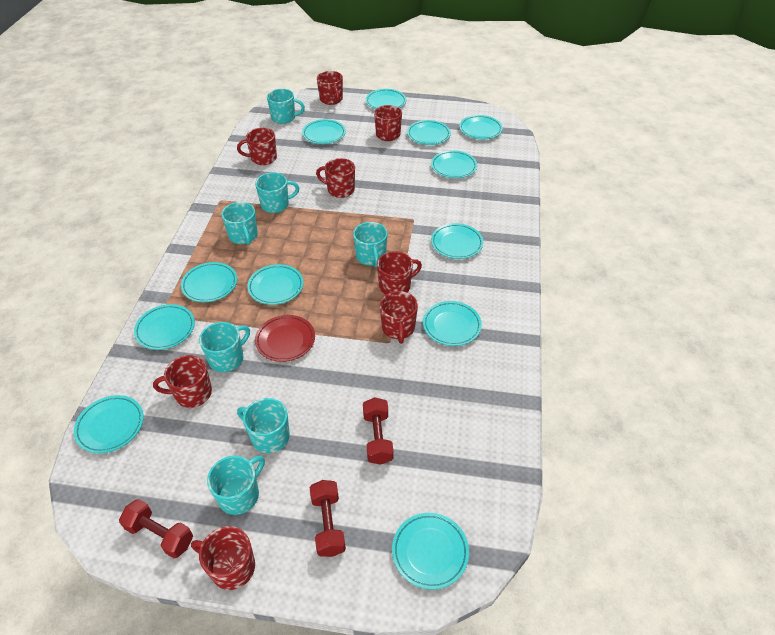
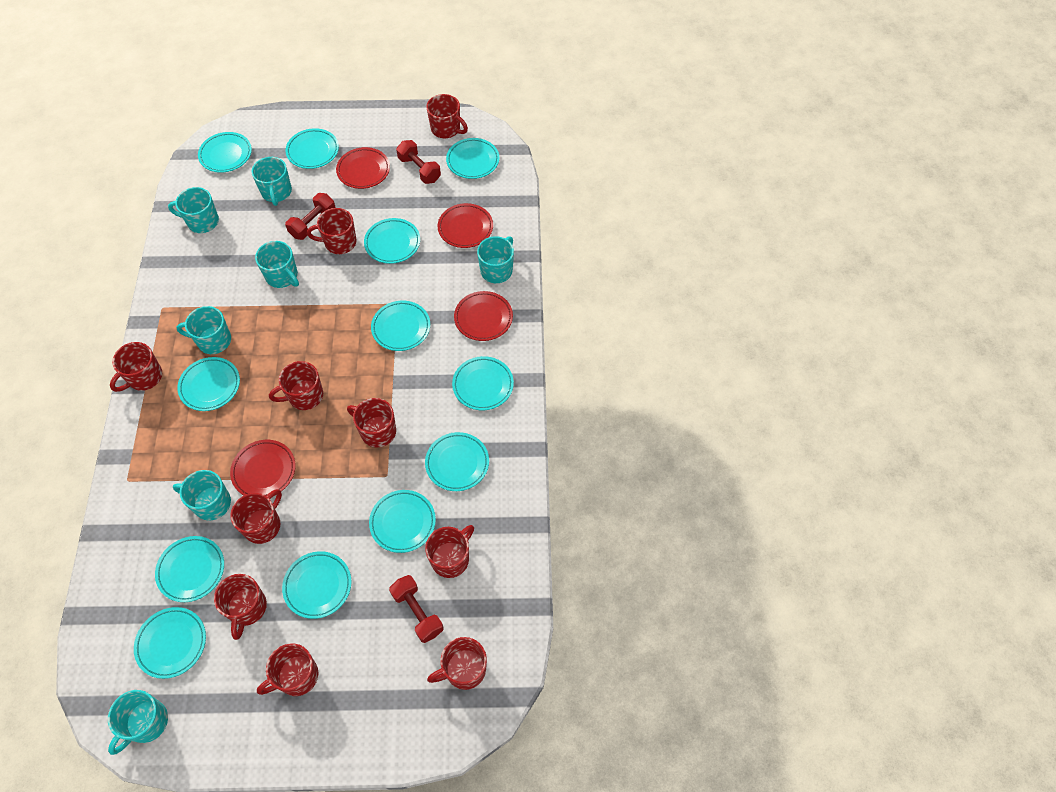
red mug: [153,355,212,408] [191,526,255,590] [237,128,277,165] [316,158,355,198] [317,71,343,105] [374,105,402,141] [377,251,422,295] [380,291,418,344] = 8 -> [110,342,162,392] [214,574,267,640] [230,489,282,544] [257,644,318,696] [269,361,323,410] [307,208,357,254] [347,398,396,447] [425,525,474,578] [426,94,468,138] [427,637,487,690] = 10
red plate: [255,315,315,362] = 1 -> [230,440,296,496] [336,147,390,189] [438,203,493,248] [454,291,513,341] = 4

